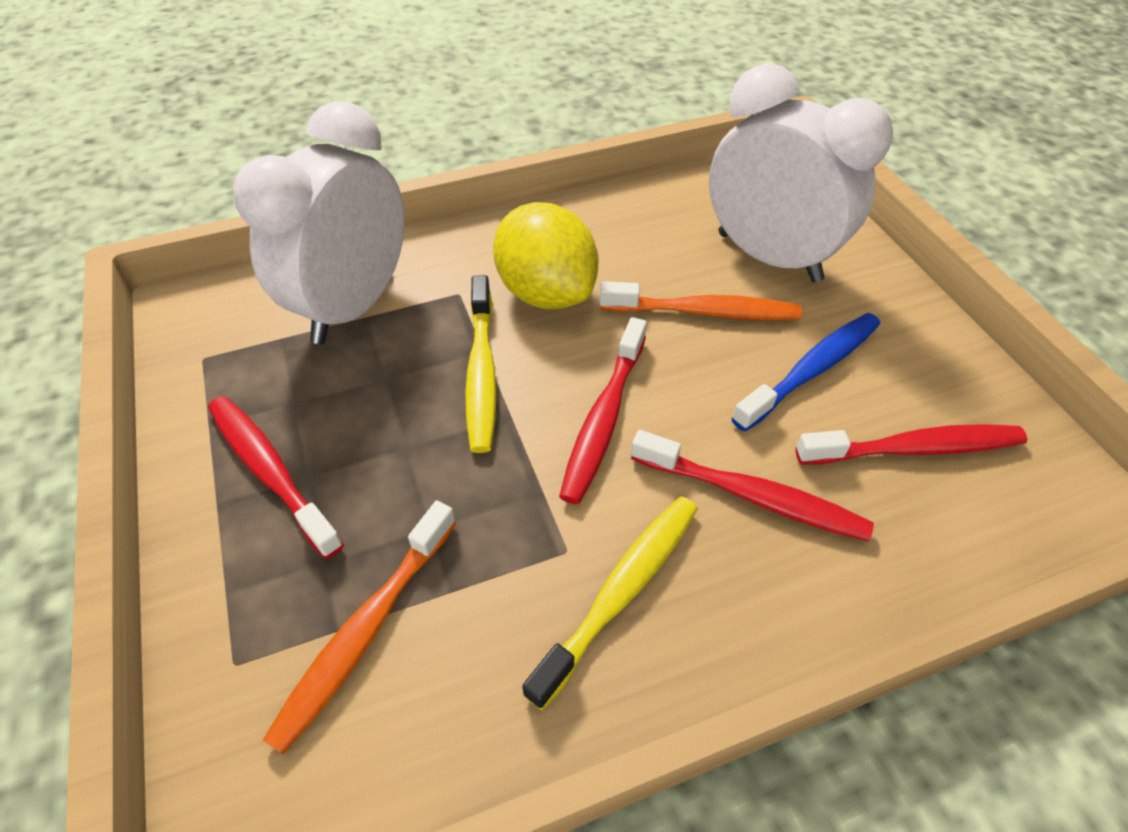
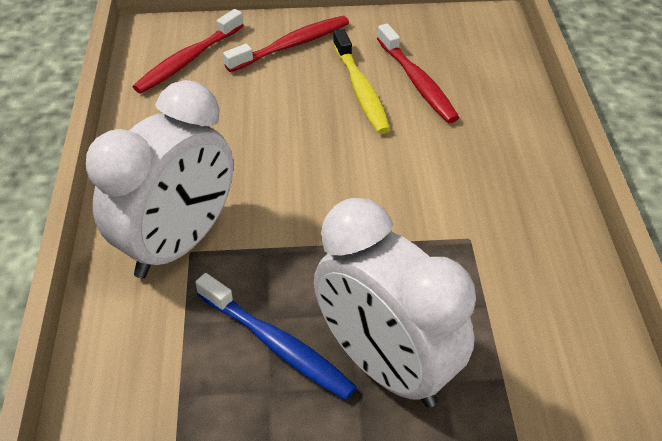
orange toothbrush: [263,500,456,754] [600,281,802,320] = 2 -> none = 0
red toothbrush: [208,396,344,559] [559,317,647,504] [631,430,874,541] [795,424,1027,465] = 4 -> [133,9,244,94] [223,16,349,72] [377,23,459,123] = 3
yellow lemon: [493,202,598,309] = 1 -> none = 0
yellow toothbrush: [465,275,497,453] [522,496,698,710] = 2 -> [333,29,391,134] = 1

